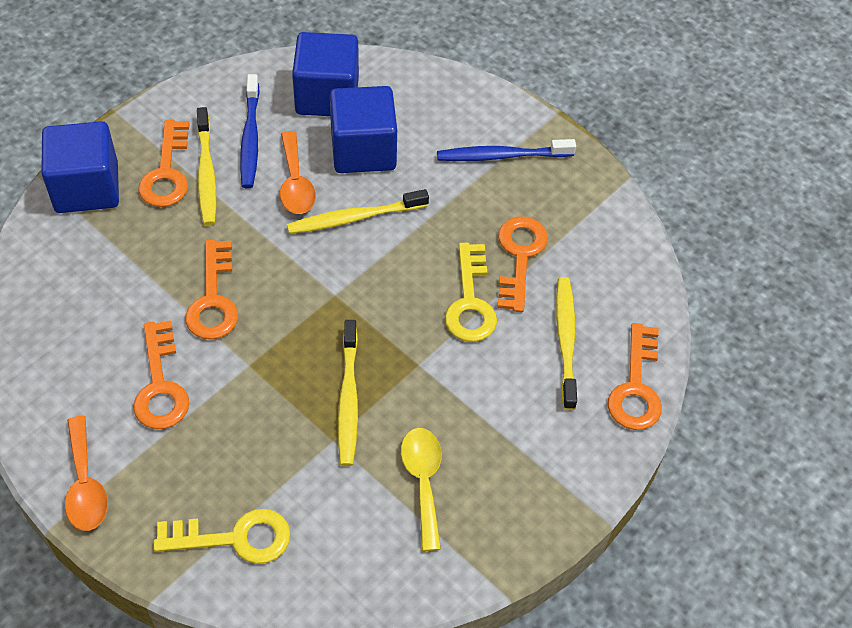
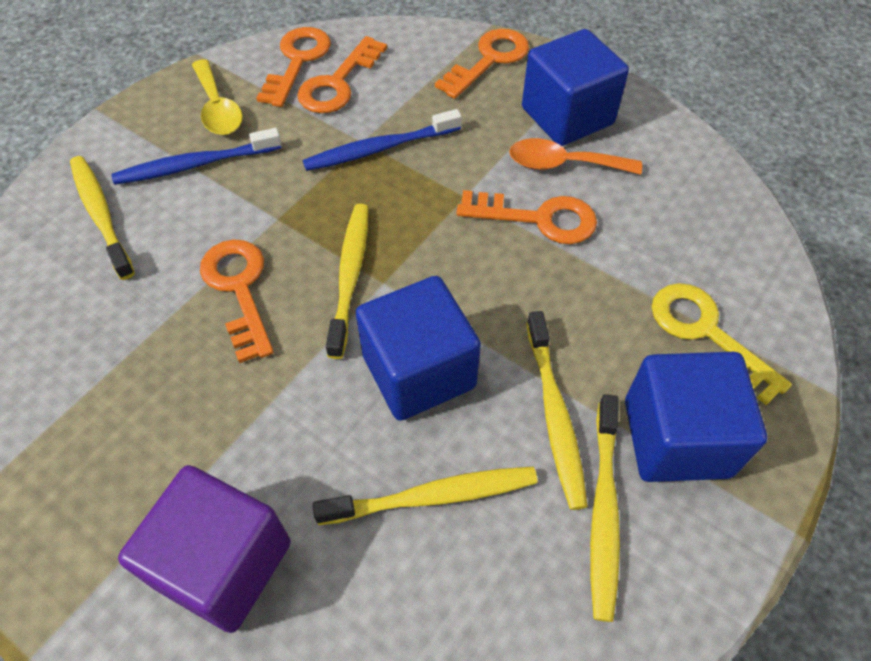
orange spoon: [65,416,108,531] [280,131,316,214] = 2 -> [509,138,642,175] = 1
purple cube: none = 0 -> [118,465,291,633] = 1
yellow key: [154,509,291,564] [445,243,497,342] = 2 -> [652,283,792,405] = 1
yellow toothbrush: [197,107,217,226] [287,189,429,234] [338,320,358,466] [556,277,577,410] = 4 -> [70,156,135,280] [313,467,538,525] [326,204,368,359] [526,311,588,510] [590,394,620,622] = 5

